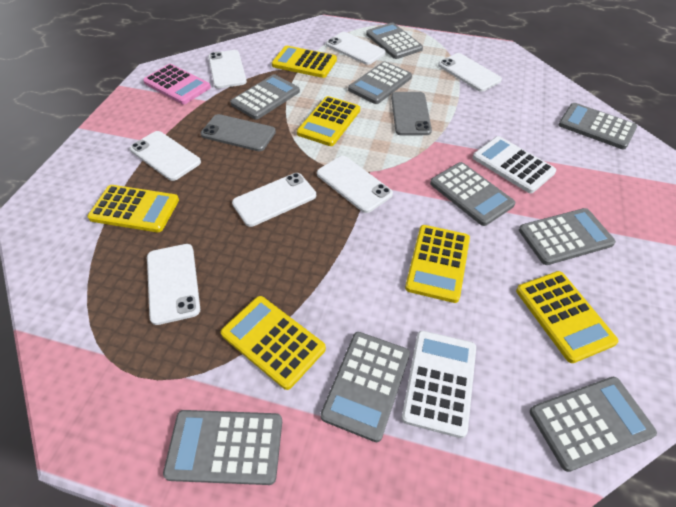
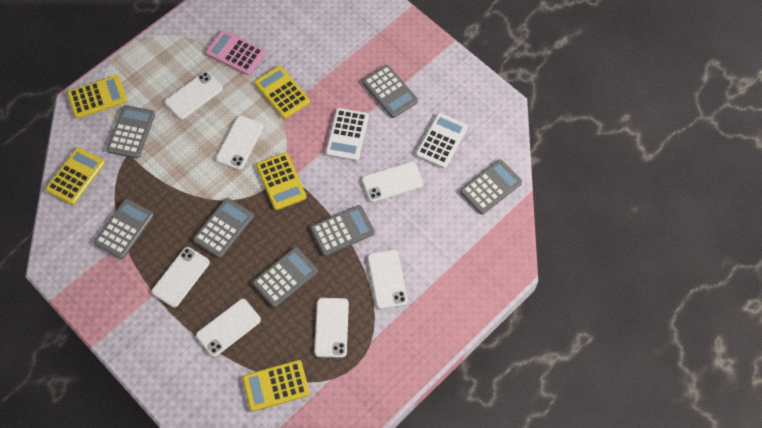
grey calculator: [163,410,282,485] [230,74,300,120] [321,332,410,442] [348,61,412,104] [366,23,423,59] [430,162,515,226] [519,208,616,265] [530,377,657,472] [558,103,637,150] = 9 -> [94,199,154,259] [107,105,155,158] [193,198,254,258] [253,247,318,307] [310,205,375,256] [362,65,418,118] [460,159,522,214] = 7
grey phone: [201,114,276,151] [391,92,432,135] = 2 -> none = 0
yellow calculator: [87,185,179,232] [221,296,326,390] [272,46,337,78] [297,96,360,146] [405,225,470,303] [516,271,618,363] = 6 -> [46,147,105,205] [67,75,127,119] [243,360,310,412] [254,66,310,119] [256,153,306,210] = 5

